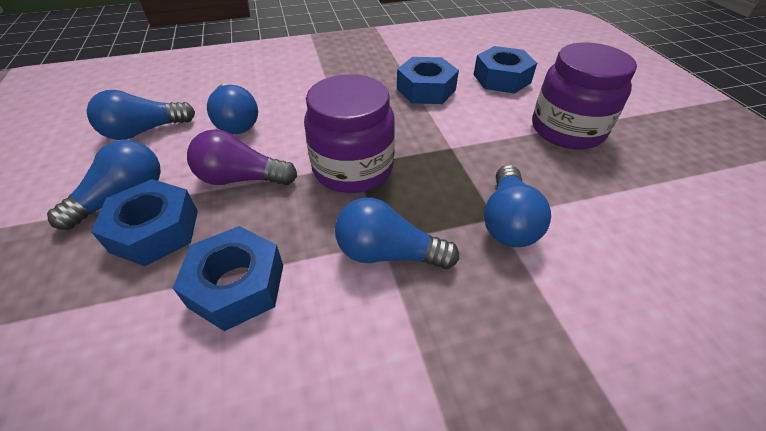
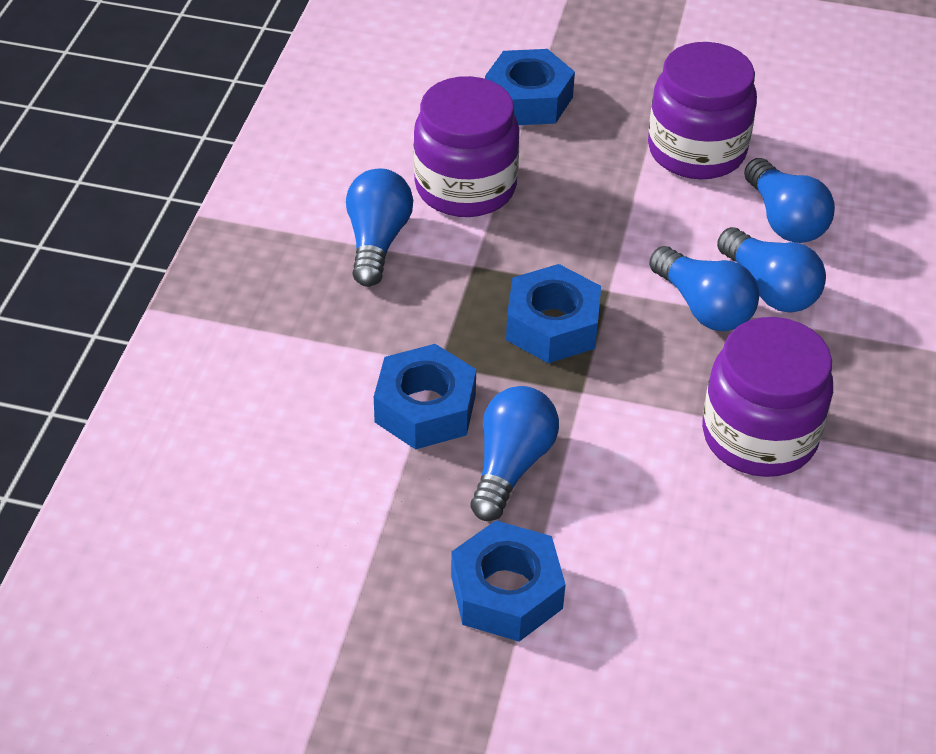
purple jar: [304,74,395,193] [532,42,637,149] = 2 -> [413,76,520,217] [648,42,757,180] [702,317,833,477] = 3
purple light bulb: [187,129,297,185] = 1 -> none = 0

